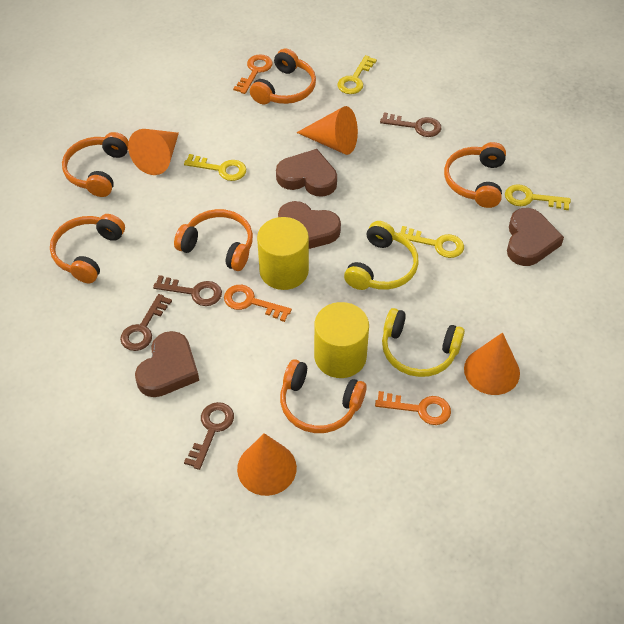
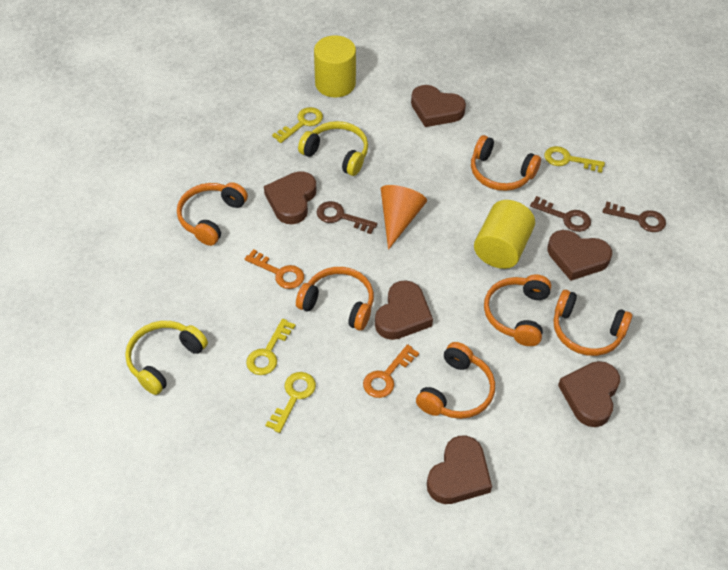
brown heart: [135,331,199,397] [276,149,337,197] [278,201,341,249] [507,208,564,266] = 4 -> [264,171,316,224] [375,280,433,340] [411,85,466,127] [427,436,492,504] [547,230,612,281] [558,361,620,427] = 6
brown key: [120,294,172,351] [153,275,222,306] [184,402,234,470] [380,112,441,137] = 4 -> [317,201,377,234] [530,196,591,232] [603,202,666,232] = 3
orange cone: [128,129,179,175] [237,433,297,496] [296,106,358,155] [464,333,520,395] = 4 -> [381,185,427,250] = 1
orange key: [224,285,292,322] [233,54,273,94] [375,391,451,425] = 3 -> [245,249,304,289] [363,344,419,398] = 2

